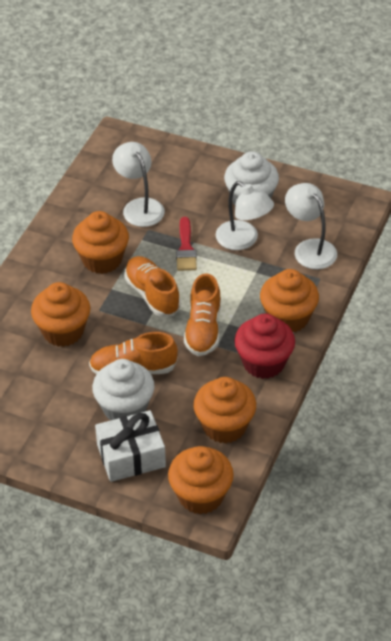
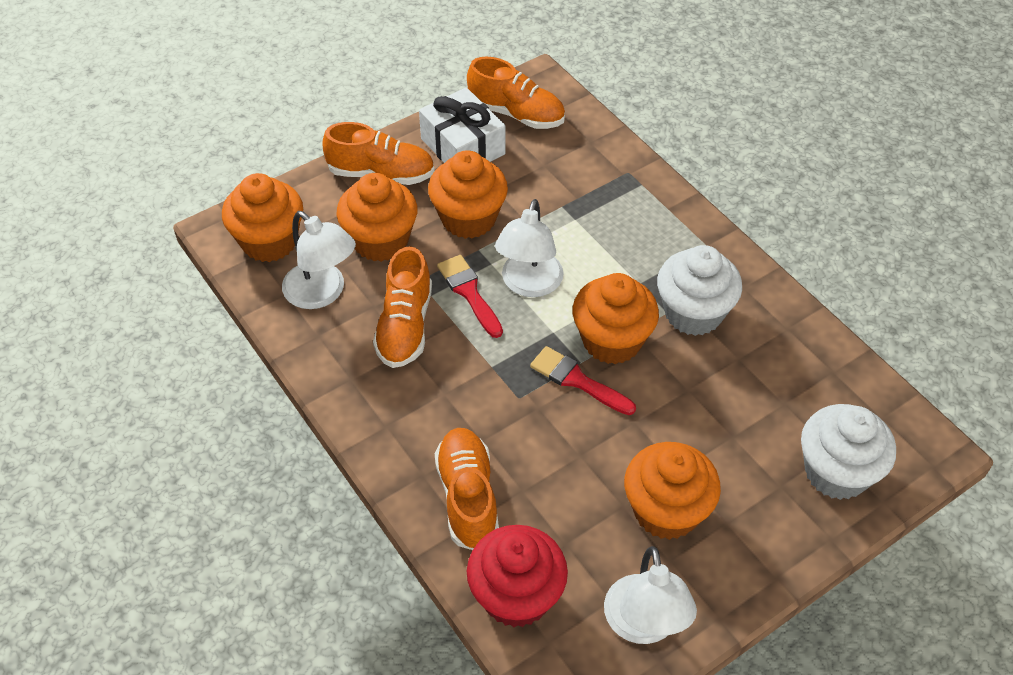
orange shoe: [89,332,178,375] [124,256,181,317] [184,273,221,356] = 3 -> [323,122,435,185] [373,246,432,368] [435,428,499,550] [467,57,565,129] = 4
red brush: [176,217,197,271] = 1 -> [437,255,503,338] [530,346,636,415] = 2

